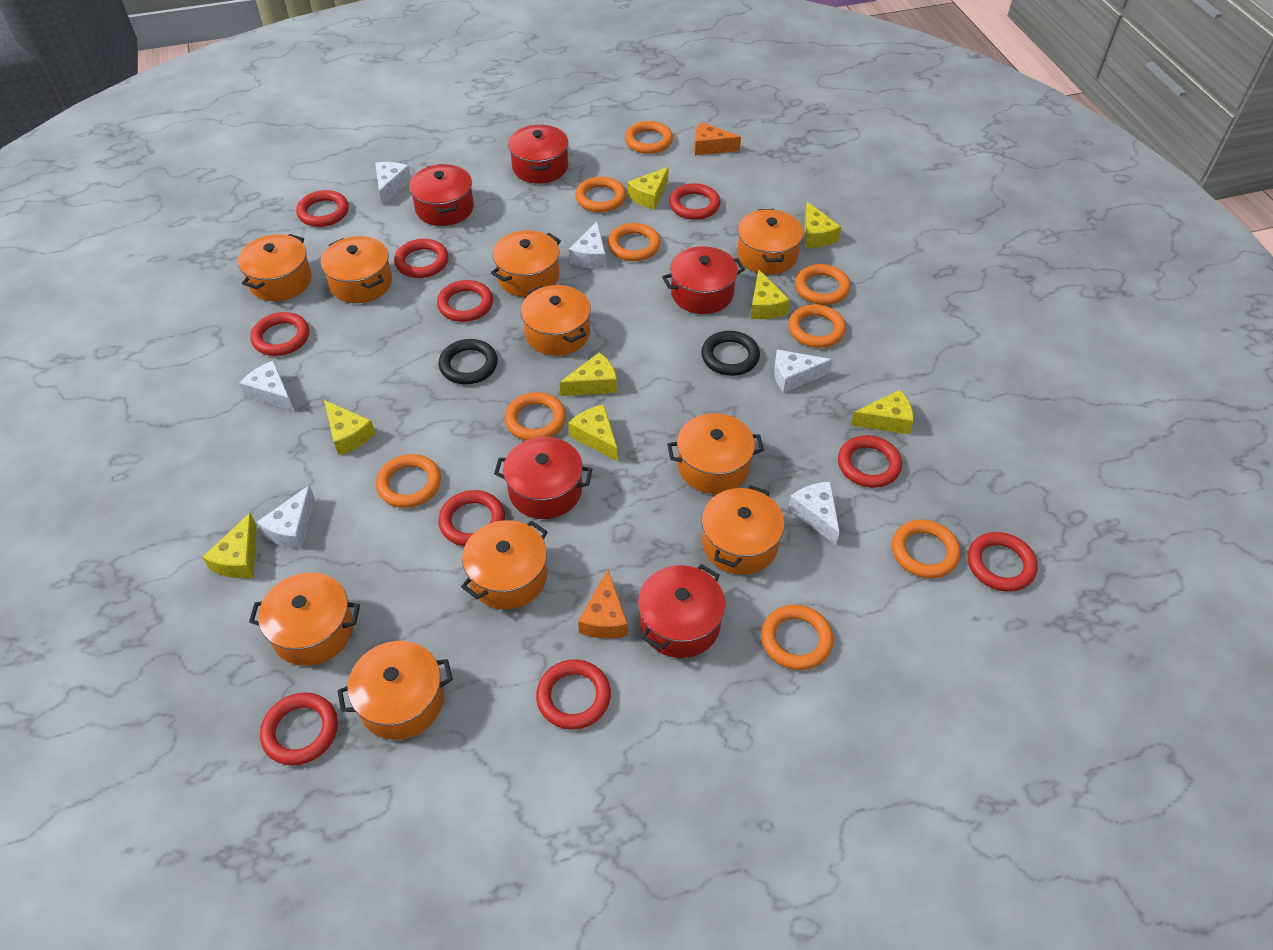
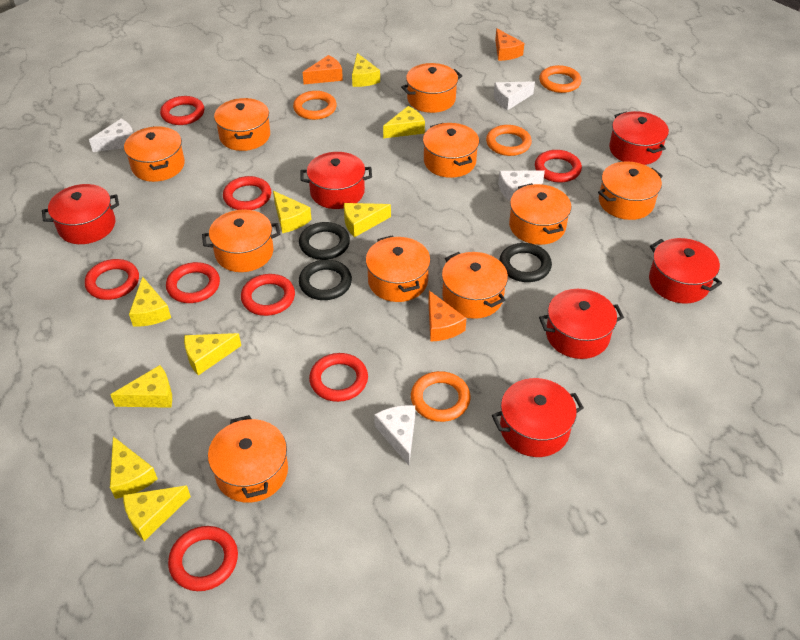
black ring: [438,339,498,384] [701,331,760,376] = 2 -> [299,222,350,260] [299,260,352,300] [499,243,552,282] = 3
orange cheese: [578,569,628,639] [694,122,741,156] = 2 -> [303,55,343,84] [428,290,466,342] [495,28,524,61] = 3
orange ring: [376,454,441,508] [505,392,566,441] [575,176,626,212] [608,223,661,261] [625,121,673,154] [761,605,833,670] [788,304,846,348] [795,264,850,305] [892,520,961,578] = 9 -> [293,91,337,120] [411,371,471,422] [486,125,532,156] [539,65,581,93] = 4
red pot: [409,164,474,226] [494,437,593,519] [508,124,569,184] [638,564,725,658] [662,246,745,314] = 5 -> [42,184,119,244] [300,152,372,209] [492,378,584,457] [539,289,624,359] [609,111,669,165] [649,238,722,303] = 6
red ring: [250,312,309,356] [260,692,338,765] [296,190,349,227] [394,239,449,278] [437,280,493,322] [438,490,505,546] [536,660,611,730] [669,183,720,220] [838,435,902,488] [967,532,1038,592] = 10 -> [85,259,139,300] [160,96,205,125] [166,262,220,303] [168,526,238,591] [223,176,271,210] [241,274,295,316] [309,353,368,402] [535,150,582,183] = 8
white cheese: [239,360,294,411] [257,485,315,549] [375,162,411,206] [569,222,606,268] [774,350,833,393] [788,482,840,545] = 6 -> [89,119,133,152] [374,405,415,465] [494,81,535,111] [498,170,545,201] = 4
yellow cheese: [203,513,257,578] [324,400,375,455] [559,352,617,396] [568,404,618,462] [627,167,669,210] [750,269,790,319] [805,202,841,248] [851,390,914,434] = 8 -> [110,365,172,408] [110,436,158,499] [123,485,191,541] [129,277,171,326] [184,333,241,375] [273,191,312,233] [344,203,391,237] [352,53,380,87] [383,106,425,138] = 9

